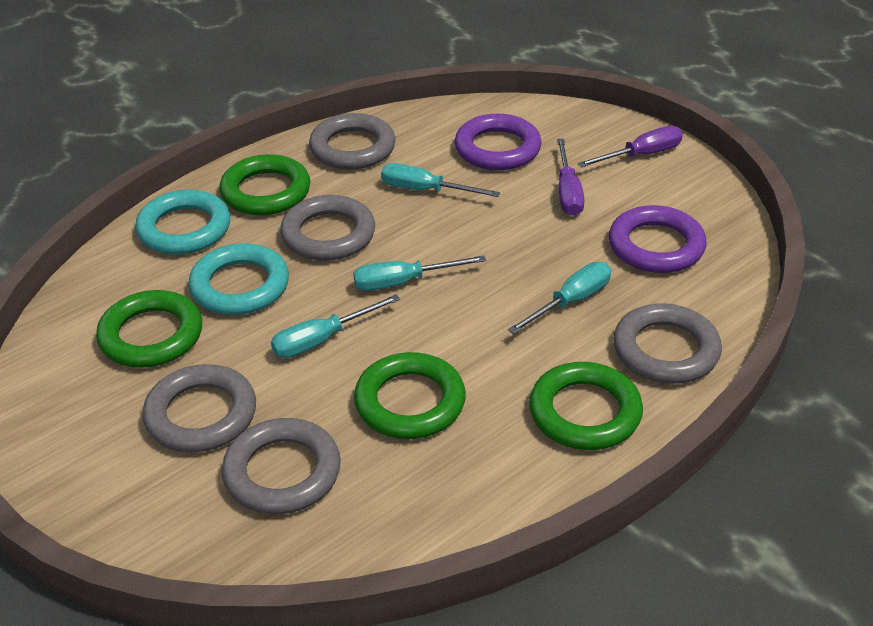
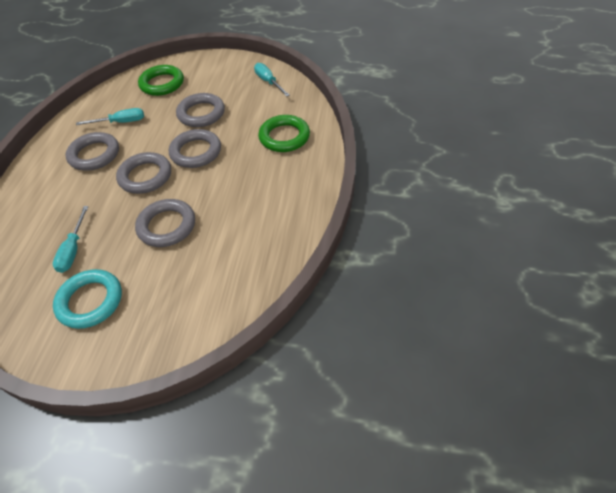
green ring: [96,290,202,368] [219,154,310,215] [354,352,466,439] [529,362,643,450] = 4 -> [138,65,184,96] [258,115,310,152] = 2
purple ring: [455,114,542,170] [609,205,707,273] = 2 -> none = 0
purple screwdriver: [557,139,585,216] [577,126,683,167] = 2 -> none = 0
turquoise ring: [135,189,230,255] [188,243,289,315] = 2 -> [53,269,122,329] = 1
turquoise screwdriver: [271,294,400,358] [353,255,486,291] [381,163,500,197] [508,262,611,334] = 4 -> [53,206,89,273] [76,108,144,125] [254,63,290,97] = 3

